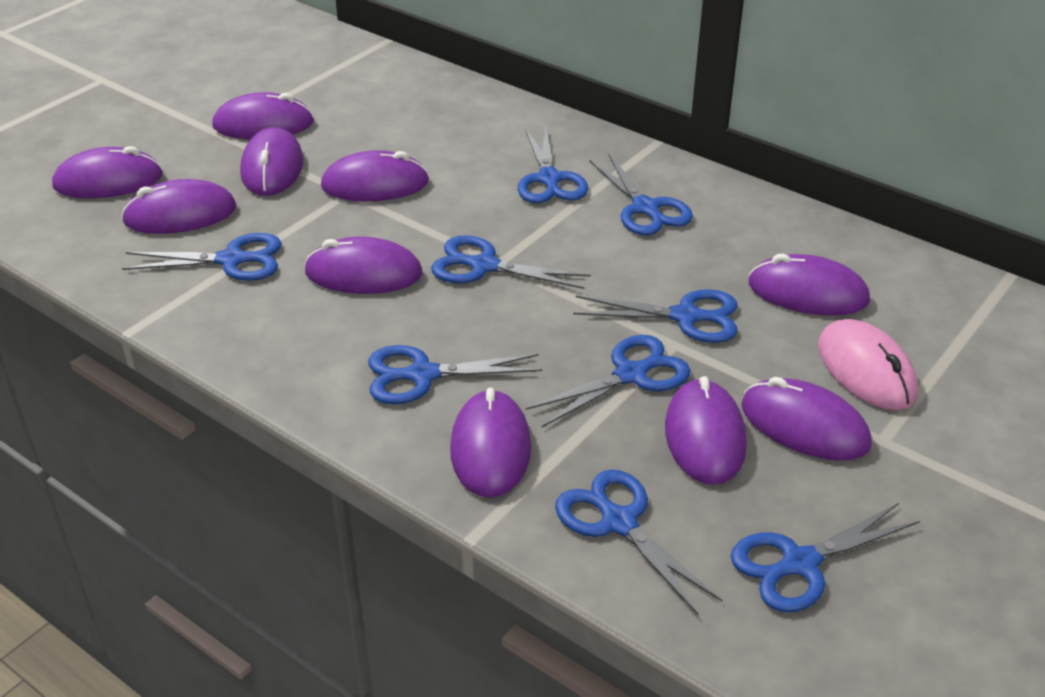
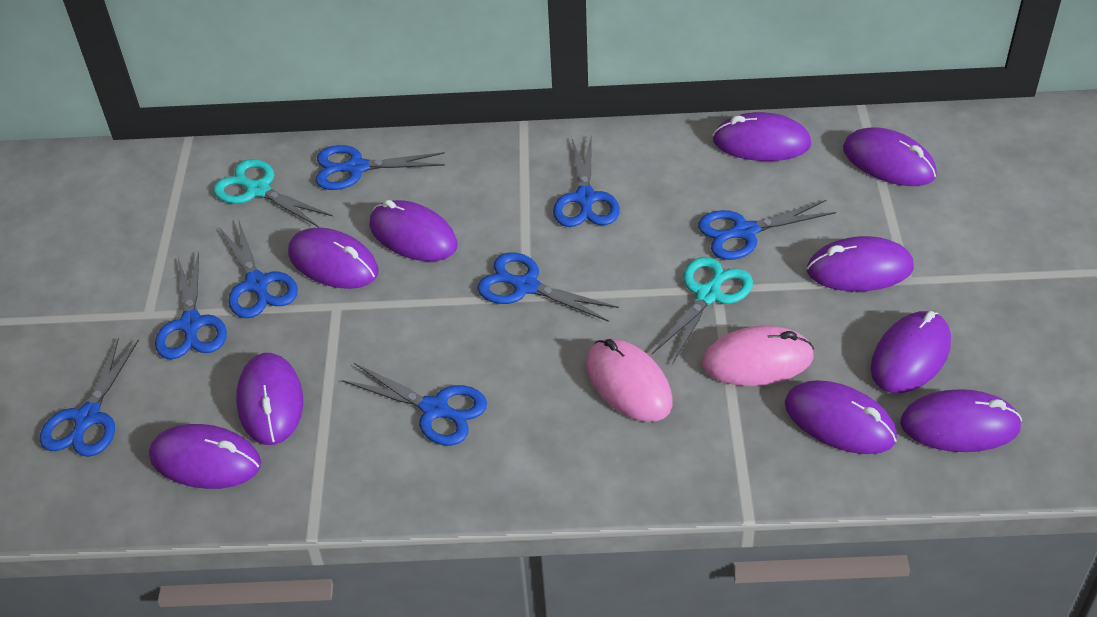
blue scissors: [122,233,281,281] [368,345,542,404] [431,235,591,289] [517,127,588,203] [526,335,691,427] [555,469,722,615] [573,289,737,343] [589,154,693,235] [731,503,920,612] = 9 -> [40,338,139,457] [155,252,227,359] [219,219,298,318] [316,145,445,190] [342,363,487,446] [478,252,619,322] [553,138,620,227] [698,200,836,260] = 8
pink mouse: [818,319,918,410] = 1 -> [586,339,673,422] [702,326,814,386] = 2
turquoise scissors: none = 0 -> [213,159,333,227] [652,257,753,364] = 2

